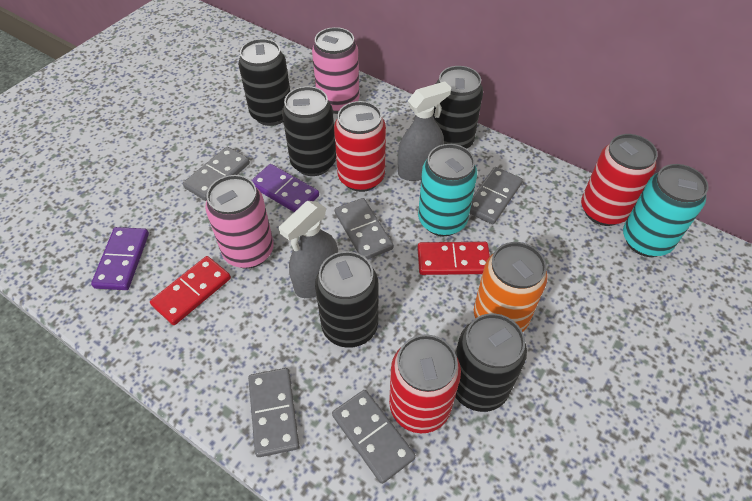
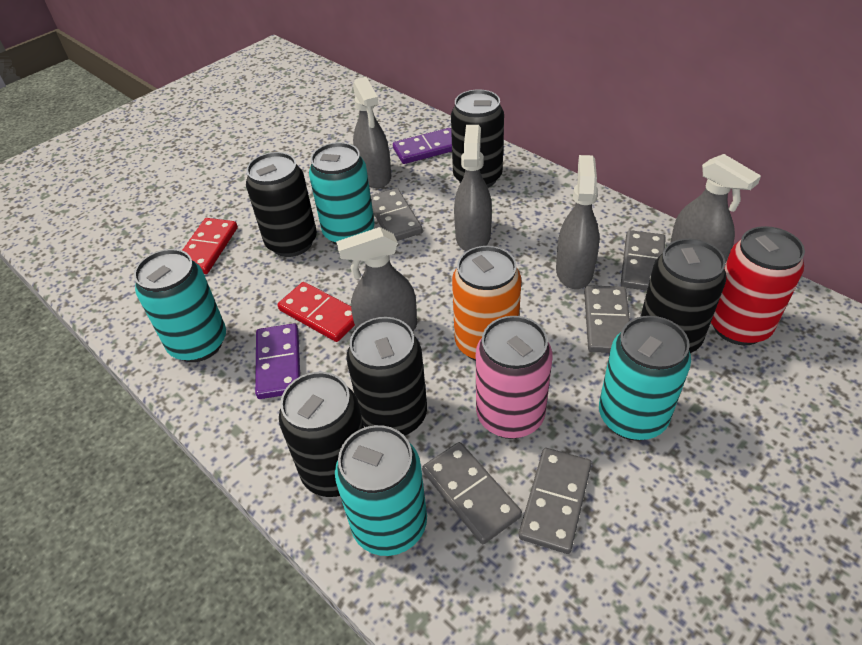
grey spray bottle: [279,201,338,298] [398,81,451,181] = 2 -> [336,227,417,331] [353,77,391,188] [454,125,492,251] [556,155,599,289] [670,154,761,263] = 5
pink can: [205,175,274,269] [312,27,360,114] = 2 -> [476,316,552,439] = 1
red can: [334,101,386,192] [389,334,461,433] [581,134,658,226] = 3 -> [711,226,805,345] = 1
turquoise can: [418,144,477,236] [623,164,709,257] = 2 -> [134,249,226,362] [309,142,375,245] [335,425,427,556] [599,316,691,441] = 4

